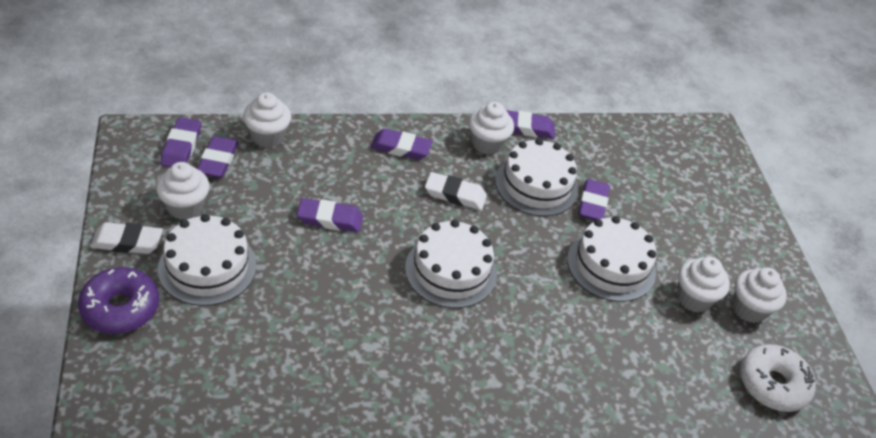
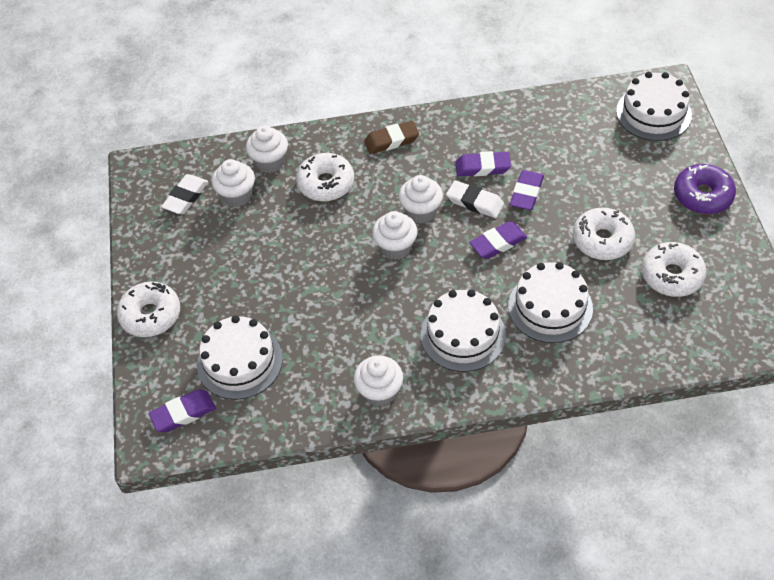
brown eraser: none = 0 -> [364,121,419,154] = 1
purple eraser: [161,117,201,167] [197,136,238,178] [297,198,363,232] [370,129,433,160] [506,110,555,139] [578,179,610,220] = 6 -> [149,389,216,432] [455,151,511,176] [469,221,527,259] [510,170,544,210] = 4
white donut: [740,344,816,412] = 1 -> [117,281,180,337] [296,153,354,202] [573,208,635,260] [642,242,707,297] = 4

